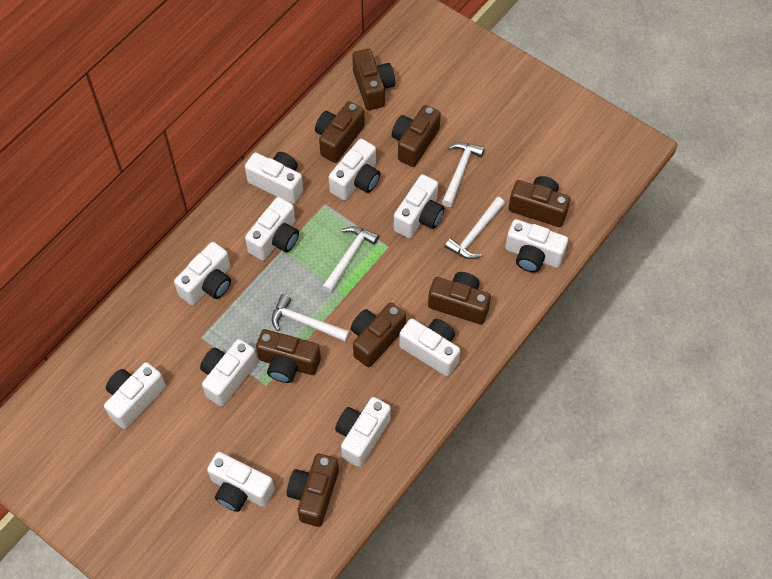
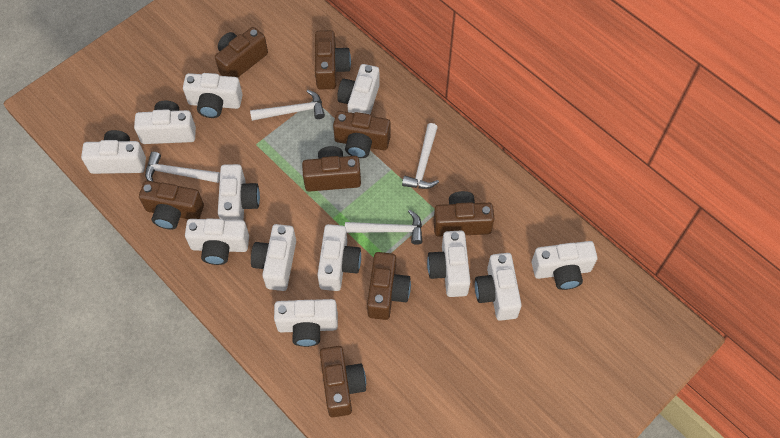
white camera: [104,362,166,429] [174,242,231,305] [200,339,258,406] [207,452,275,512] [245,152,303,204] [245,197,299,261] [329,139,380,201] [335,397,391,467] [394,174,444,238] [399,319,460,376] [505,219,568,272] = 11 -> [81,130,146,174] [134,100,196,144] [183,73,243,118] [185,218,249,265] [218,164,260,221] [251,224,296,291] [274,299,338,347] [317,224,361,291] [337,64,380,114] [427,230,470,297] [475,253,522,321] [532,241,597,290] = 12

